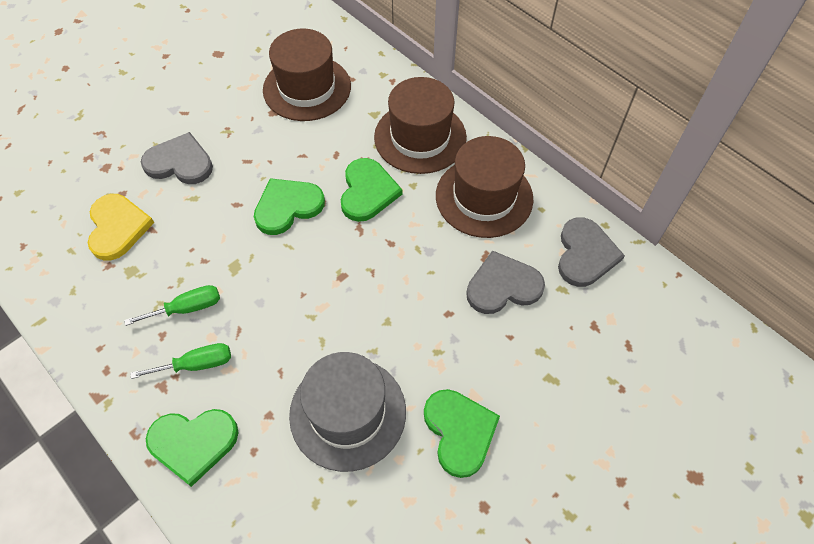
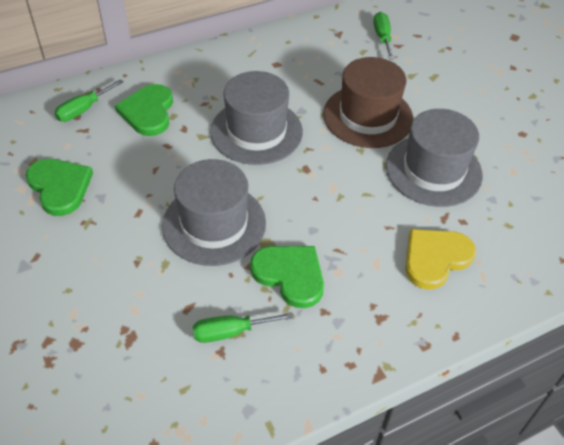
brown hat: [263,29,351,121] [374,77,467,174] [436,136,533,238] = 3 -> [323,57,413,148] = 1
green heart: [146,409,239,487] [254,178,325,235] [341,158,402,222] [424,389,500,478] = 4 -> [26,159,93,216] [115,84,173,136] [250,246,324,308] = 3
green screwdriver: [124,285,220,326] [130,343,231,379] = 2 -> [54,79,124,122] [193,312,294,343] [373,12,394,59] = 3
grey hat: [289,352,406,472] = 1 -> [162,159,266,266] [210,71,303,165] [386,109,483,207] = 3
grey heart: [141,132,213,184] [466,251,545,314] [558,217,625,287] = 3 -> none = 0

